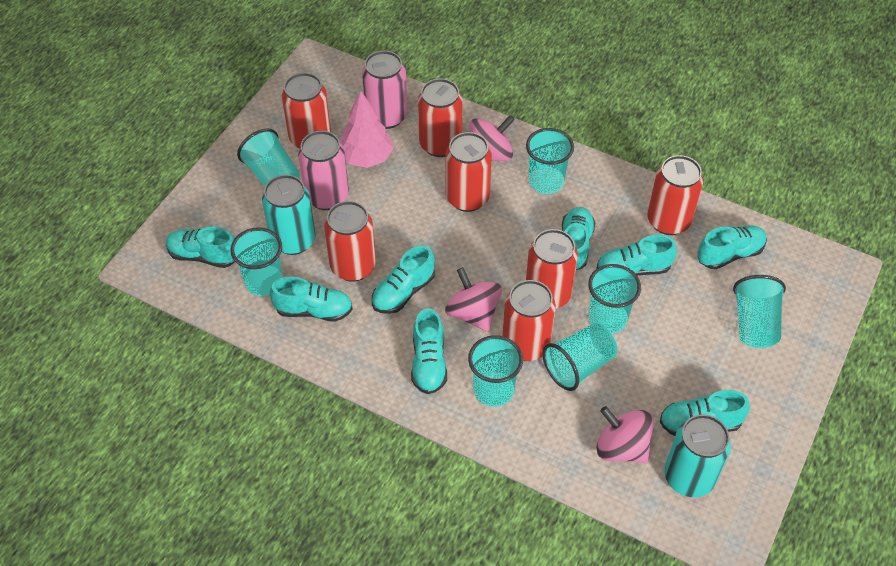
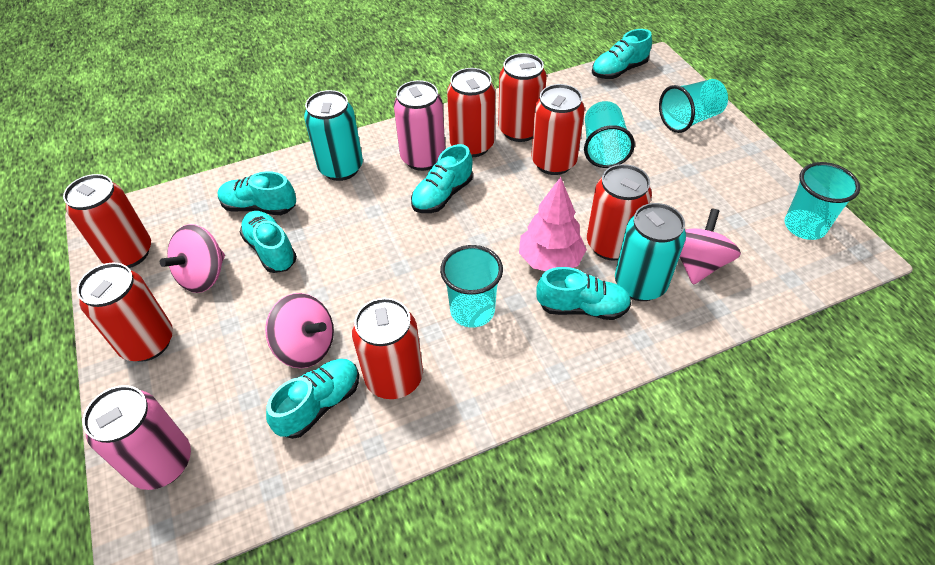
turquoise cup: [231,227,283,296] [237,128,300,186] [468,335,523,407] [526,128,574,194] [542,323,617,391] [588,264,641,333] [733,275,786,348] = 7 -> [440,245,503,328] [584,101,635,168] [659,79,728,133] [784,162,860,240] = 4
turquoise shoe: [166,227,235,268] [270,277,353,322] [372,245,435,314] [411,308,447,394] [562,207,595,270] [596,235,677,276] [659,390,750,436] [697,225,767,269] = 8 -> [218,171,296,215] [240,211,297,273] [266,359,359,439] [411,144,473,213] [536,267,631,320] [592,29,652,79] = 6

